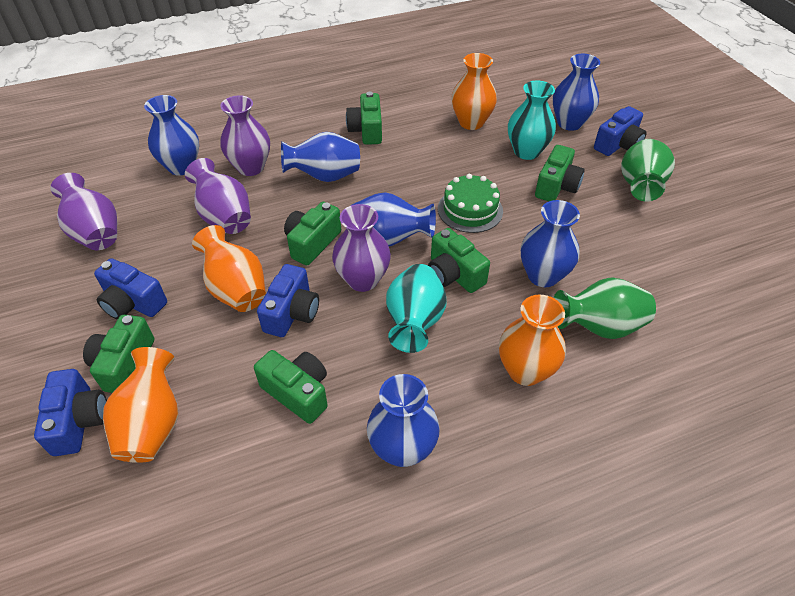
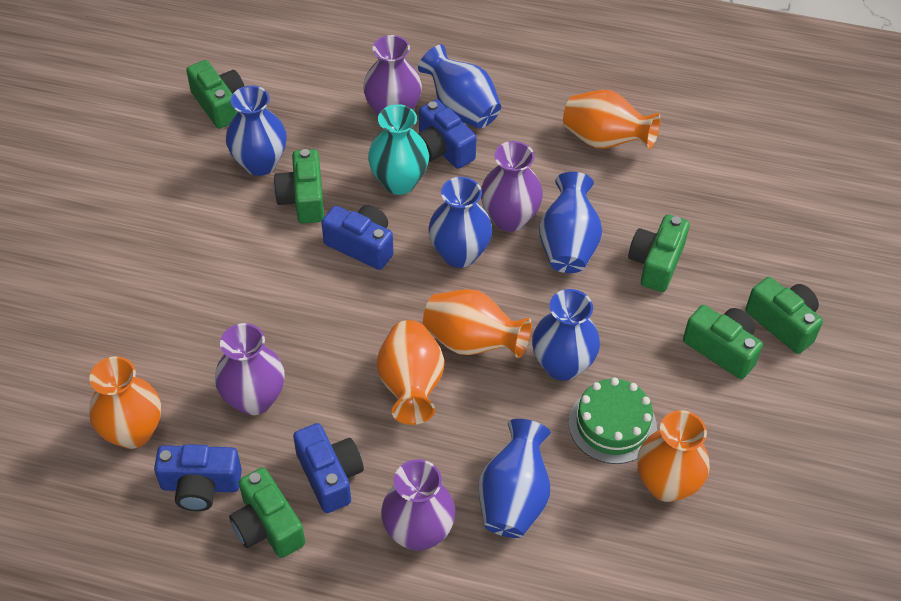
green vase: [553,277,656,339] [621,139,675,201] = 2 -> none = 0
orange vase: [103,347,178,463] [192,225,266,312] [452,53,497,130] [499,295,566,386] = 4 -> [89,356,161,449] [376,320,444,425] [423,289,532,358] [563,90,660,149] [637,410,710,502] = 5
turquoise vase: [386,264,447,353] [508,80,556,160] = 2 -> [368,104,429,195] = 1

